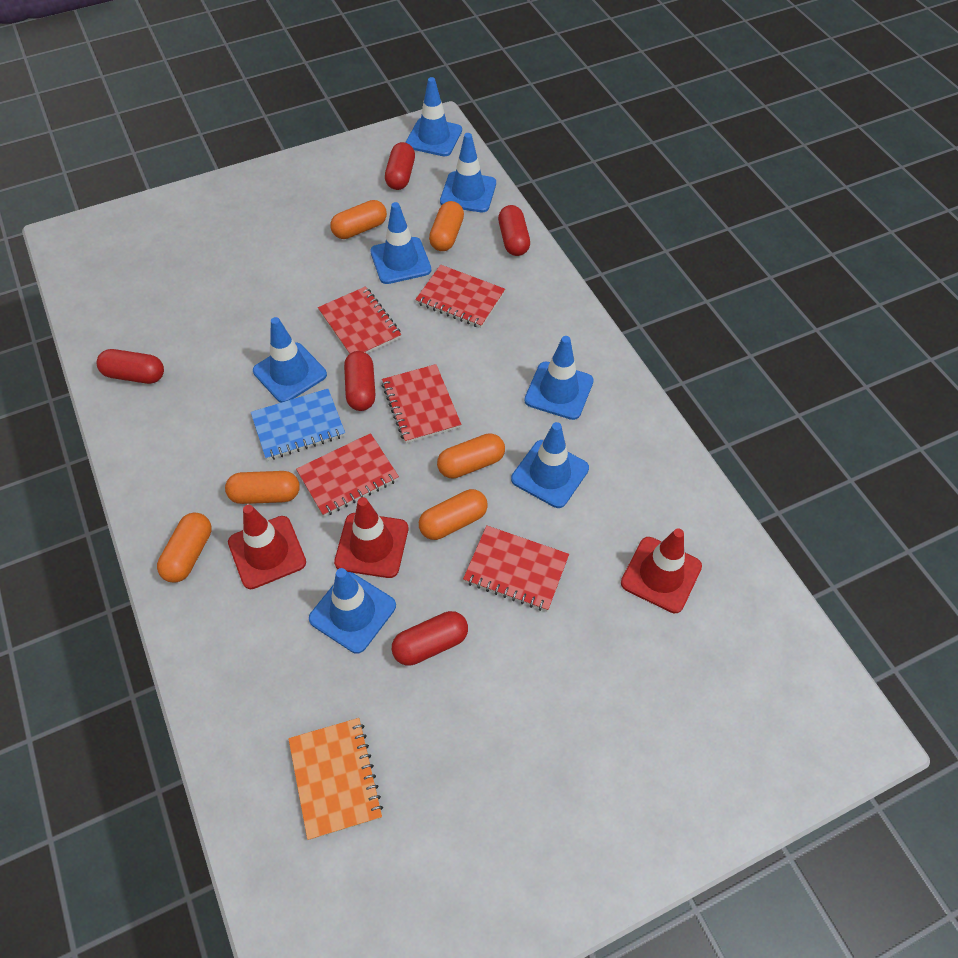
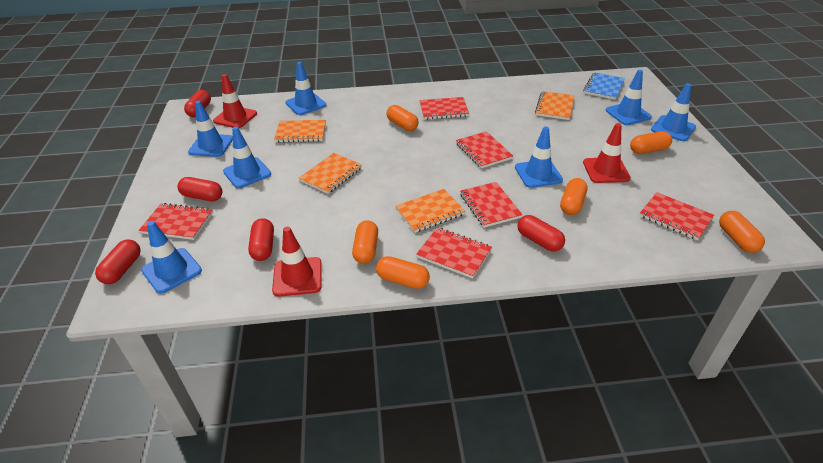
orange notebook: [288,718,383,840] = 1 -> [274,120,326,142] [299,153,362,194] [395,189,465,233] [535,91,575,120] = 4
red notebook: [296,433,399,517] [318,286,401,354] [382,364,461,443] [415,265,505,328] [463,525,569,611] = 5 -> [139,203,213,240] [416,227,492,279] [419,97,469,120] [456,131,513,168] [460,182,523,228] [640,192,714,240] = 6

